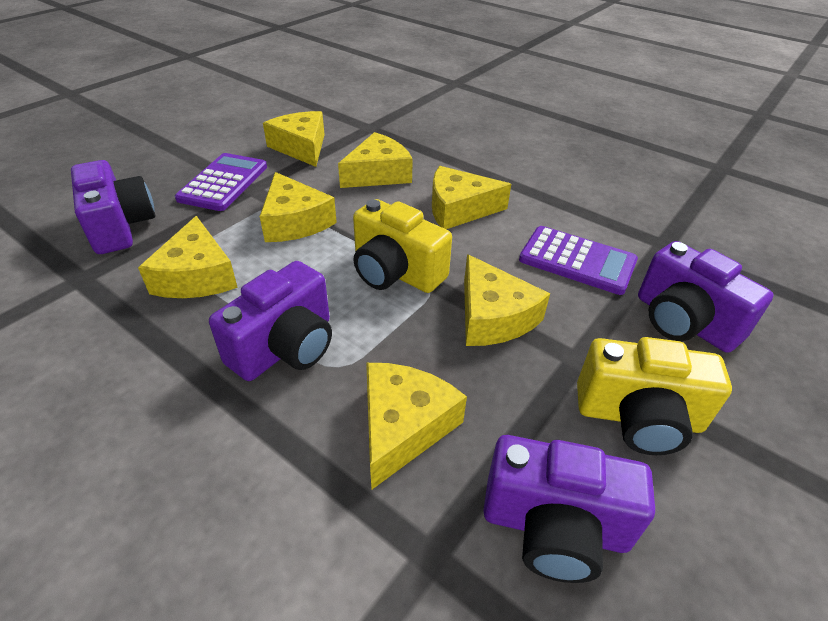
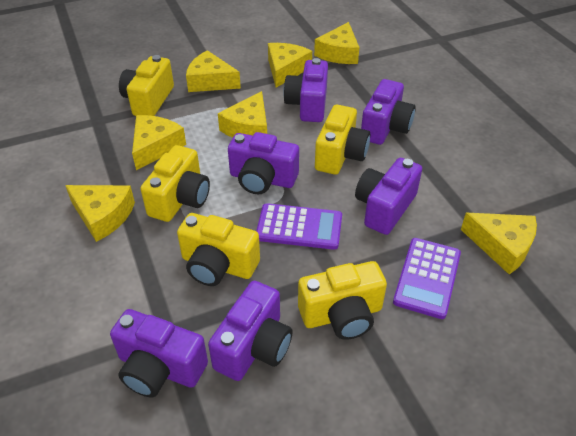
purple camera: [71,160,155,254] [209,261,332,381] [483,435,655,583] [638,241,774,353] = 4 -> [110,309,208,397] [208,281,293,381] [228,132,299,194] [283,58,328,122] [355,158,422,235] [361,79,416,145] = 6
yellow camera: [353,199,452,293] [577,337,732,455] = 2 -> [119,55,174,116] [141,145,210,222] [177,213,260,286] [298,261,387,340] [315,105,370,175] = 5

